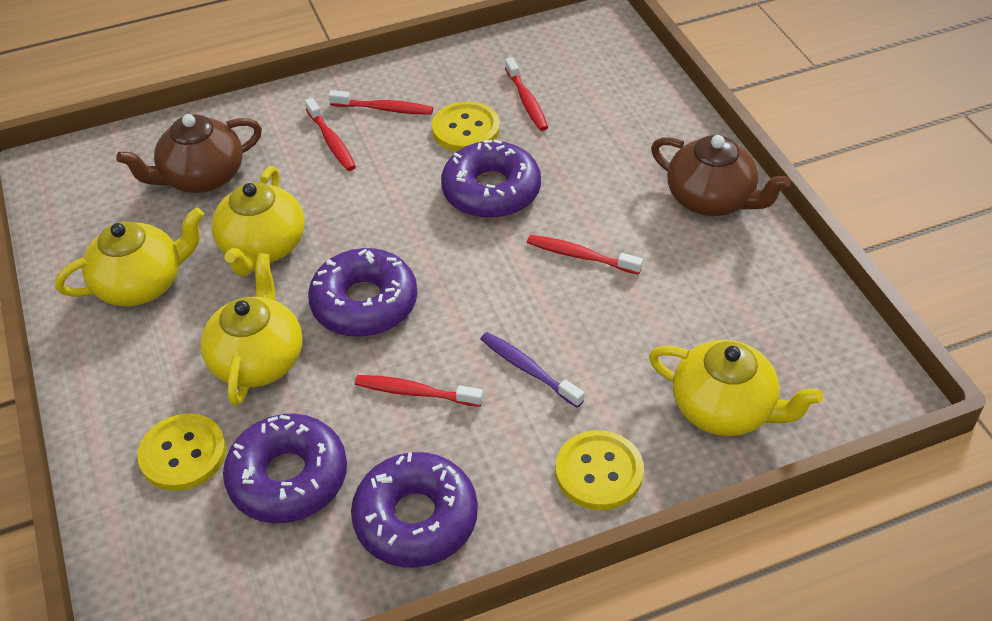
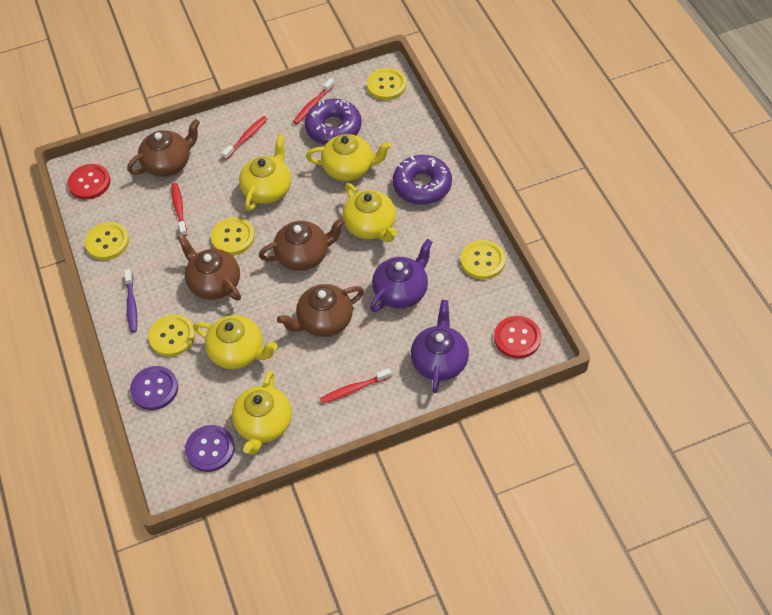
brown teapot: [116,114,262,193] [651,135,791,216] = 2 -> [127,119,200,177] [177,234,241,301] [259,218,345,271] [277,284,364,337] = 4
purple button: none = 0 -> [130,366,178,410] [185,425,235,472] = 2
purple donut: [223,414,347,523] [308,248,417,337] [351,452,478,568] [441,140,541,219] = 4 -> [305,99,362,145] [393,155,452,205] = 2
purple teapot: none = 0 -> [370,239,433,312] [411,300,469,393] = 2
red button: none = 0 -> [68,164,111,200] [494,316,541,358] = 2
red toothbrush: [305,98,356,171] [328,90,433,115] [355,375,483,407] [505,57,548,131] [527,235,643,275] = 5 -> [171,183,187,236] [222,116,268,160] [293,78,335,124] [320,368,392,404] = 4
yellow button: [137,413,226,491] [432,101,500,152] [556,430,644,510] = 3 -> [85,222,129,260] [149,314,195,357] [211,217,255,255] [367,68,407,100] [461,240,505,280] = 5
yellow teapot: [55,207,204,306] [200,253,303,406] [211,166,305,276] [649,340,823,436] = 4 -> [193,315,277,369] [232,370,292,454] [239,135,291,211] [306,134,392,181] [343,183,397,242] = 5

